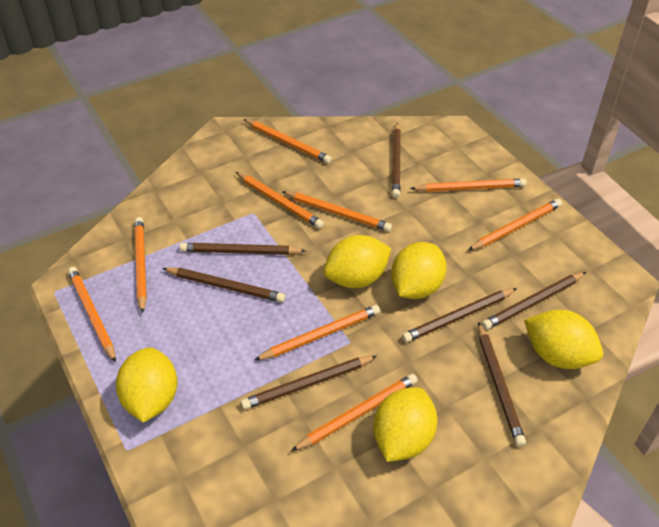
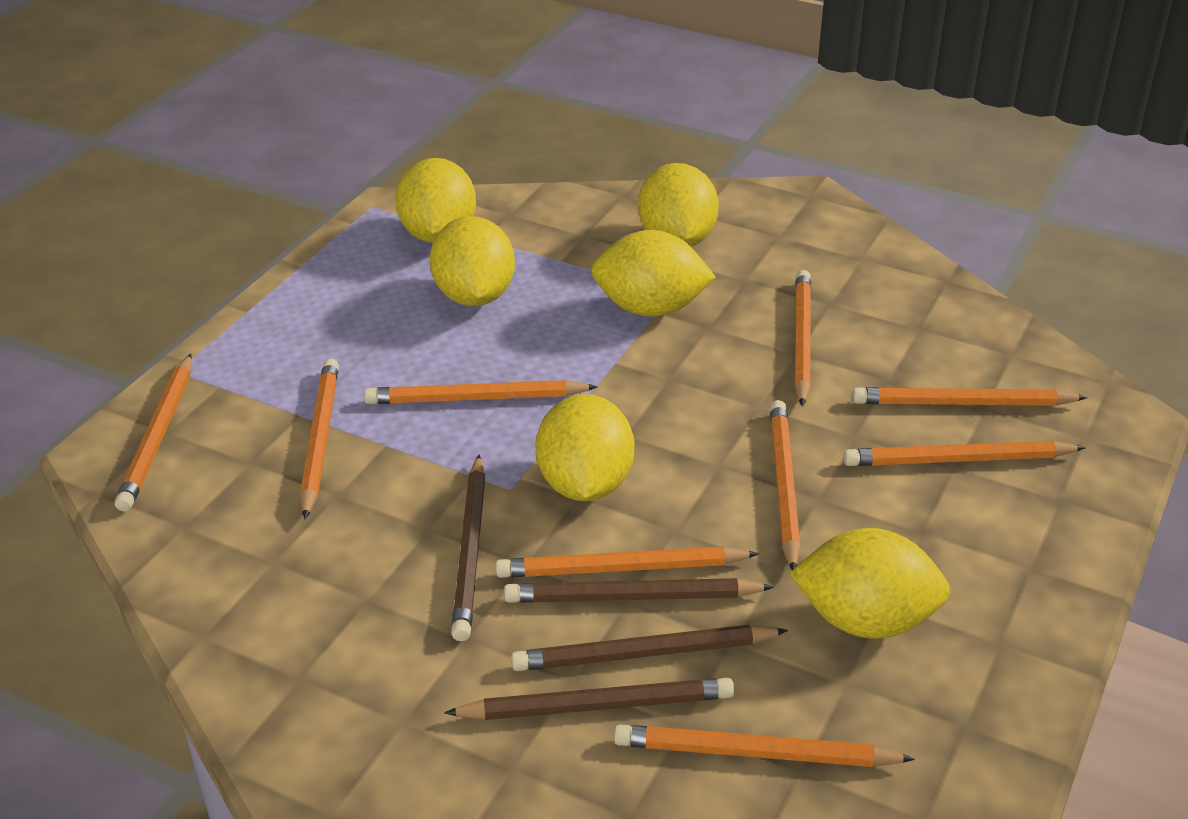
brown pencil: [162,268,285,302] [180,243,306,255] [241,356,377,410] [392,123,401,198] [402,288,517,342] [478,322,526,447] [482,272,586,330] = 7 -> [444,678,734,720] [451,454,486,641] [504,578,774,603] [511,625,788,671] = 4
yellow lemon: [116,347,178,423] [324,235,392,288] [373,387,437,462] [391,242,447,299] [524,310,603,369] = 5 -> [395,158,476,243] [430,216,515,306] [535,394,635,501] [591,230,716,317] [638,163,719,246] [789,528,950,639] = 6

